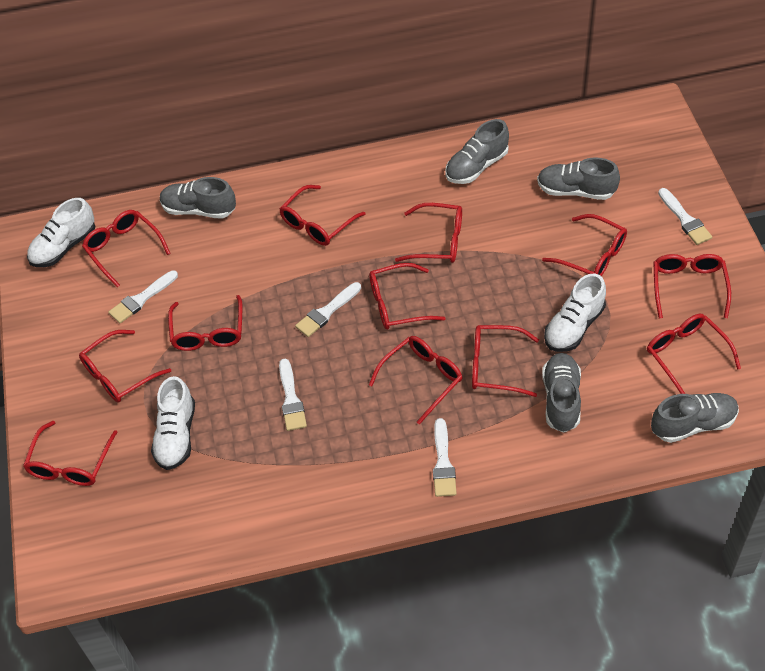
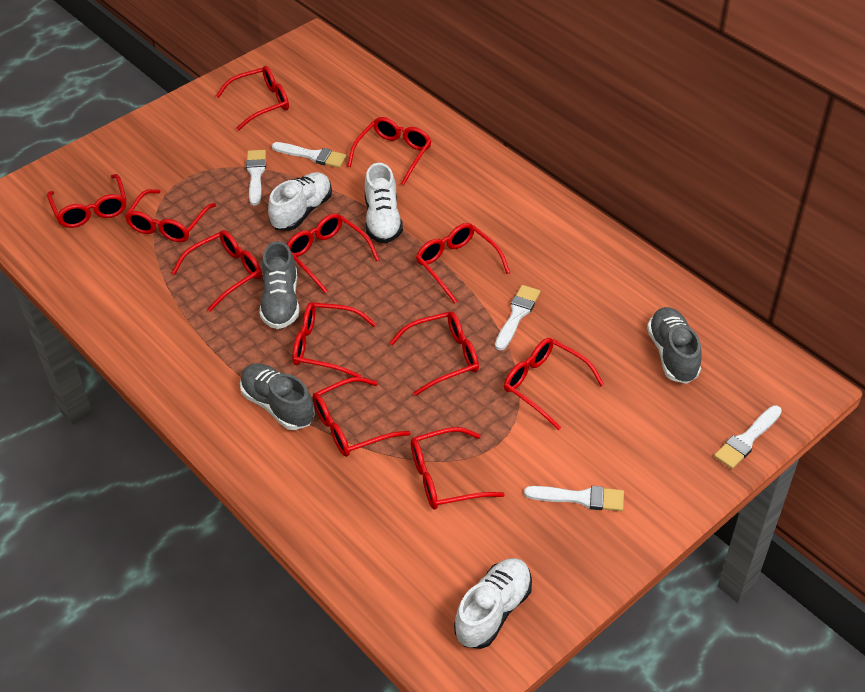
grey shoe: [160,177,236,219] [445,119,509,184] [537,157,620,200] [542,353,581,433] [651,393,739,443] = 5 -> [240,363,315,430] [260,241,299,329] [647,307,702,384] = 3

